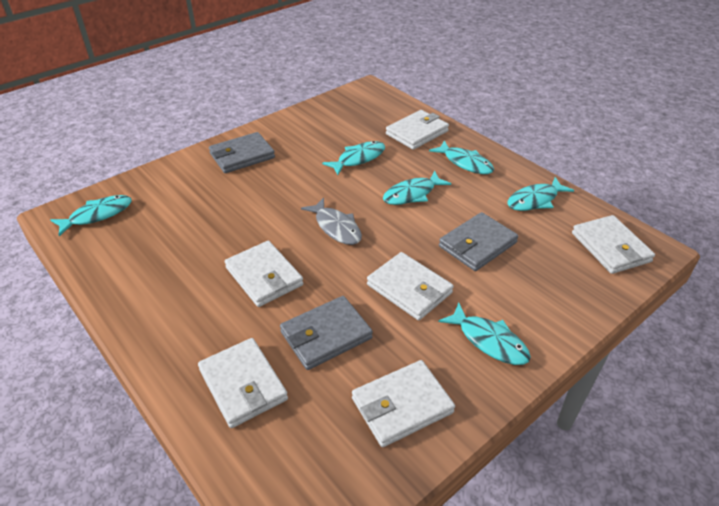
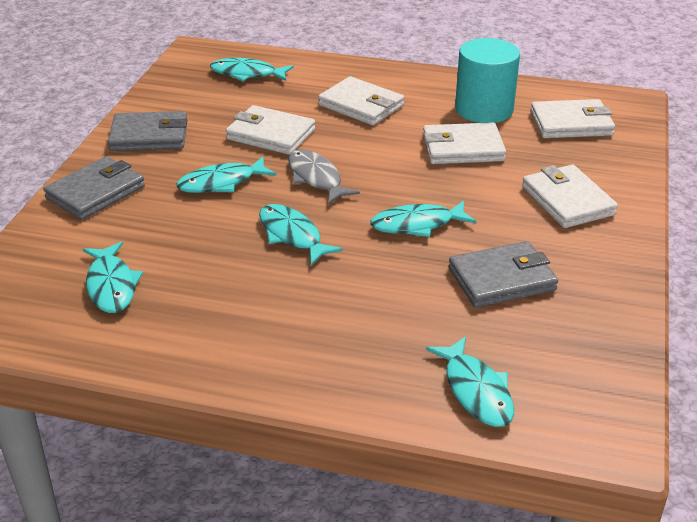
turquoise cylinder: none = 0 -> [455,38,520,123] = 1
white wallet: [198,338,288,428] [225,241,304,307] [352,360,455,447] [367,252,454,320] [386,110,449,150] [572,215,655,274] = 6 -> [226,105,315,155] [318,76,404,125] [423,123,506,164] [522,165,618,228] [531,99,615,138] = 5

